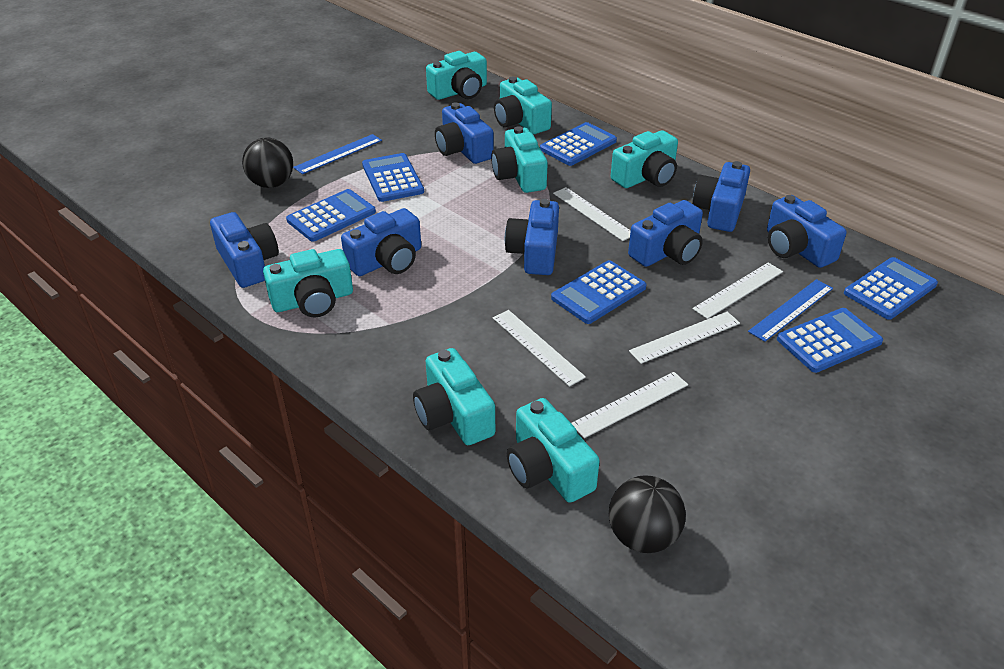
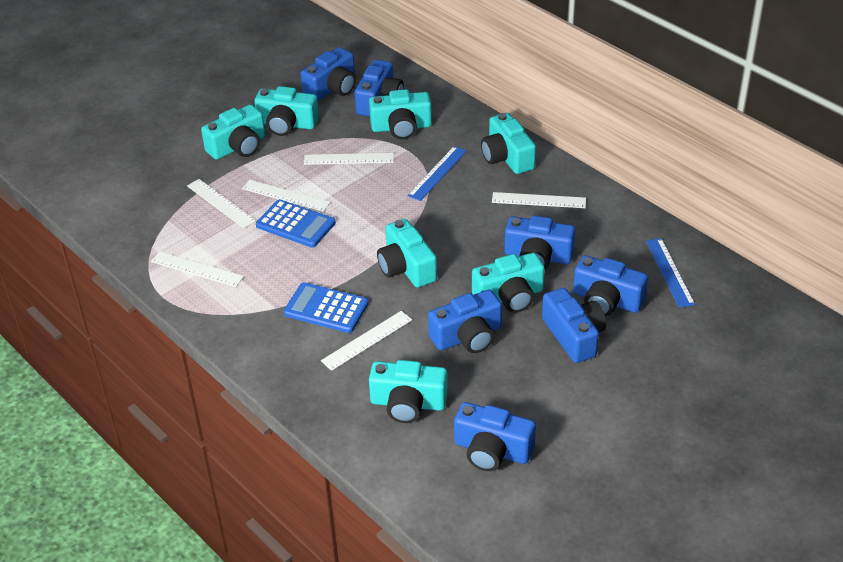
black ball: [242,137,293,188] [609,475,686,553] = 2 -> none = 0
blue calculator: [286,189,376,242] [362,153,424,202] [540,122,617,166] [551,260,646,324] [777,308,883,373] [844,257,938,320] = 6 -> [256,199,336,248] [283,282,369,333] = 2
white ruler: [493,310,586,387] [553,187,631,241] [571,372,688,438] [629,312,740,364] [692,263,783,319] = 5 -> [151,251,244,287] [187,179,256,228] [242,180,331,212] [304,153,394,165] [321,311,412,371] [492,192,586,208] = 6

